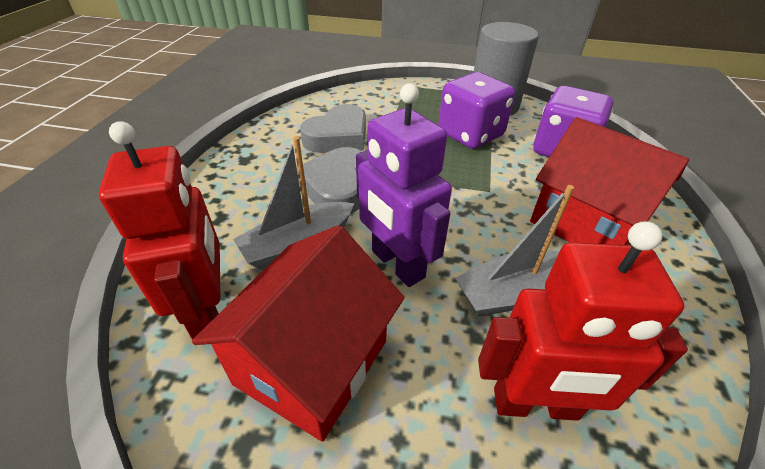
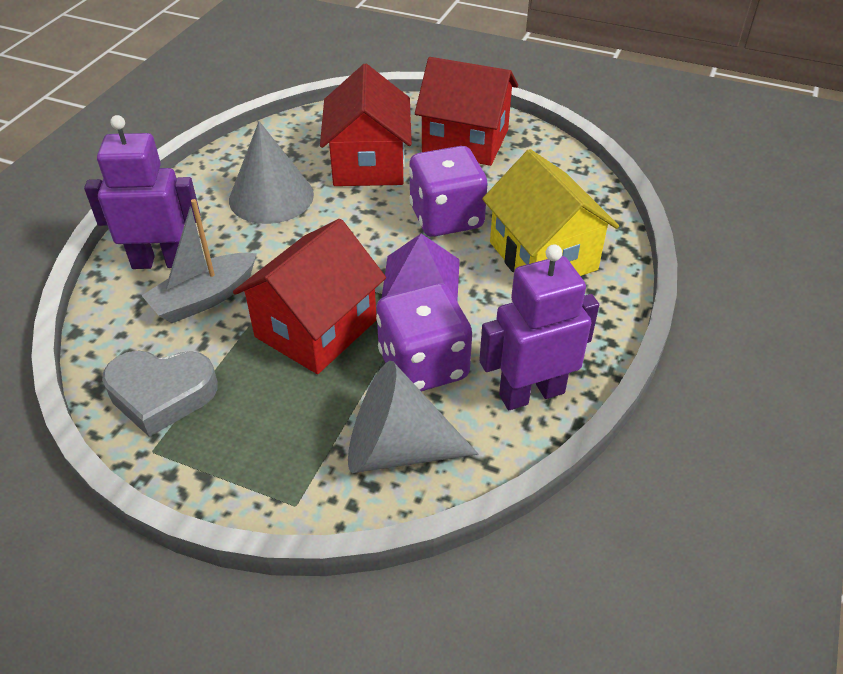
grey boat: [233,136,354,271] [455,185,574,317] = 2 -> [142,199,257,323] = 1
grey cone: none = 0 -> [229,121,314,224] [348,361,478,473] = 2
grey cylinder: [473,22,539,116] = 1 -> none = 0
grey heart: [296,147,362,214] [300,104,366,153] = 2 -> [102,351,217,437] = 1
purple pyramid: none = 0 -> [382,234,460,301] = 1
purple robot: [356,84,452,287] = 1 -> [84,115,200,269] [479,244,599,410] = 2
red house: [192,225,404,442] [530,117,689,245] = 2 -> [233,219,386,374] [320,64,412,186] [415,57,518,166] = 3
red robot: [99,121,220,340] [478,221,688,421] = 2 -> none = 0
yellow house: none = 0 -> [482,149,619,276] = 1

